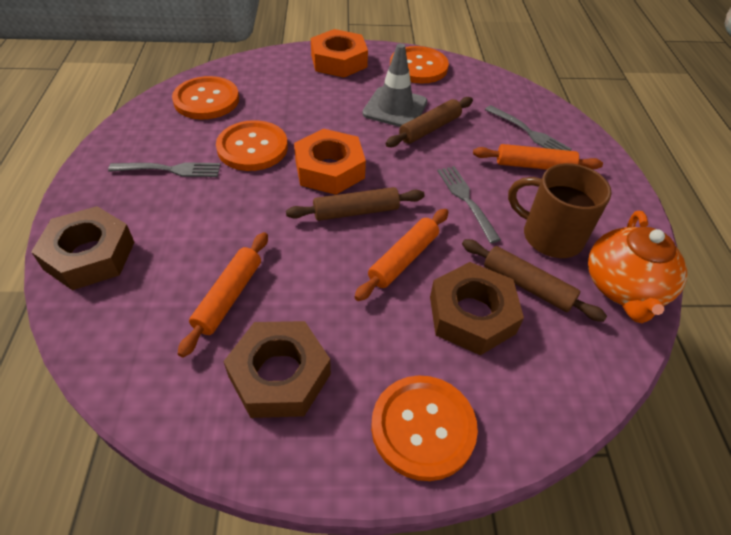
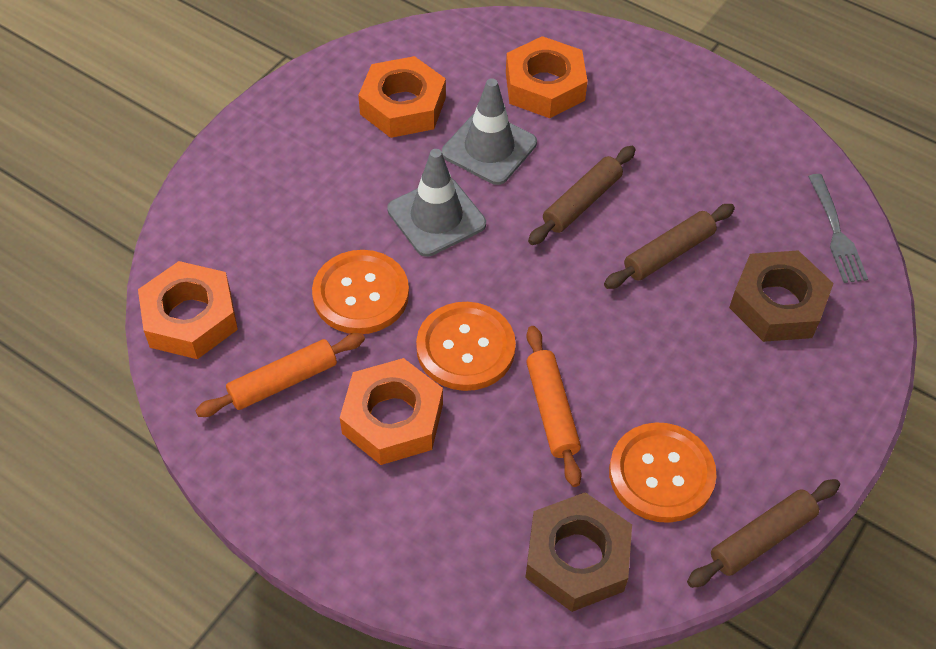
brown mug: [508,163,612,258] = 1 -> none = 0
brown nut: [31,206,135,290] [223,321,331,418] [430,262,524,355] = 3 -> [525,492,632,612] [729,250,834,342] = 2
grey fork: [108,162,221,177] [437,166,501,243] [485,105,571,151] = 3 -> [808,174,868,283] = 1
grey traffic cone: [363,43,427,127] = 1 -> [387,149,486,257] [442,78,537,185] = 2
orange button: [172,76,239,119] [216,120,288,171] [371,375,478,481] [390,46,449,83] = 4 -> [312,250,409,334] [416,302,516,391] [609,422,717,523] = 3
orange nut: [294,129,366,195] [311,29,368,77] = 2 -> [138,261,238,359] [340,358,443,465] [358,56,446,138] [506,36,588,118] = 4
orange rolling pin: [178,232,268,358] [354,209,448,301] [473,144,603,170] = 3 -> [195,333,365,417] [526,326,582,487] = 2
orange teapot: [588,211,687,323] = 1 -> none = 0

